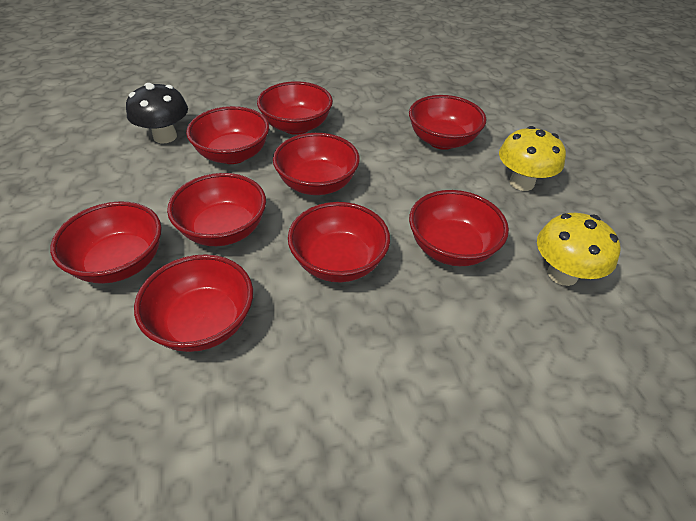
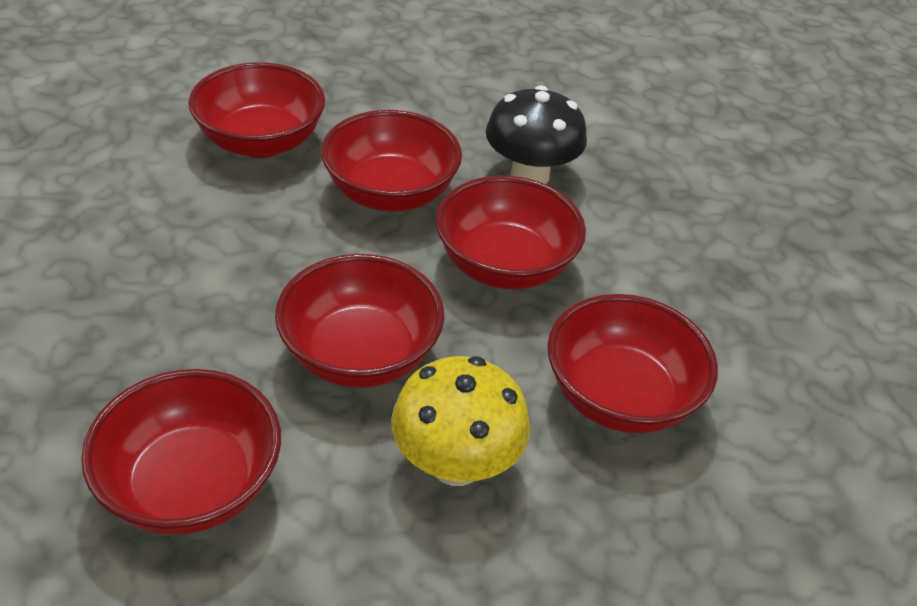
red bowl: [50,202,162,284] [134,254,253,352] [167,173,266,246] [186,106,269,164] [257,81,333,135] [273,133,360,195] [288,202,390,282] [409,95,486,150] [409,190,509,266] = 9 -> [81,369,281,535] [188,62,325,158] [275,254,444,388] [321,110,462,212] [436,176,586,289] [548,294,718,433] = 6
yellow mushroom: [499,126,566,191] [537,213,621,286] = 2 -> [391,356,530,486] = 1

